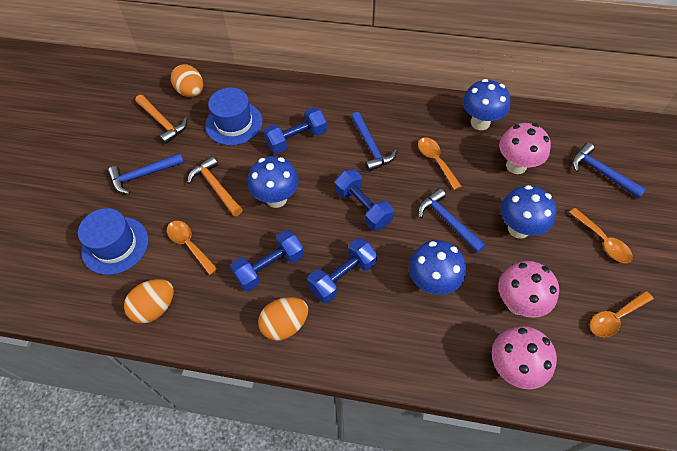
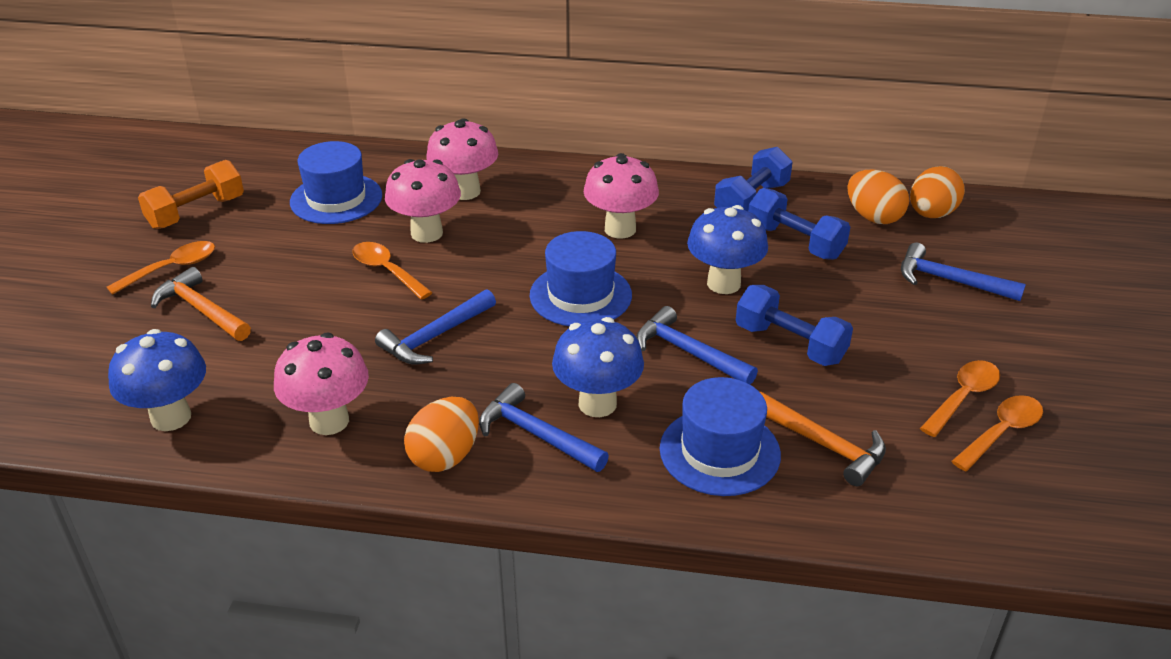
blue dumbbell: [230,230,304,291] [263,107,327,154] [307,238,377,303] [335,169,394,231] = 4 -> [714,147,793,211] [736,285,853,366] [748,188,850,260] = 3
blue hat: [78,208,149,275] [205,88,263,146] = 2 -> [290,141,382,224] [530,231,632,326] [660,377,781,496] = 3
blue mushroom: [248,156,299,208] [409,240,466,295] [463,79,510,130] [501,185,556,239] = 4 -> [108,329,206,431] [552,317,644,417] [687,205,768,294] = 3
orange dumbbell: none = 0 -> [138,160,244,229] = 1
pink mushroom: [492,326,557,389] [498,261,559,318] [499,123,551,174] = 3 -> [274,333,369,435] [385,159,461,243] [426,118,498,200] [584,153,659,238] = 4

